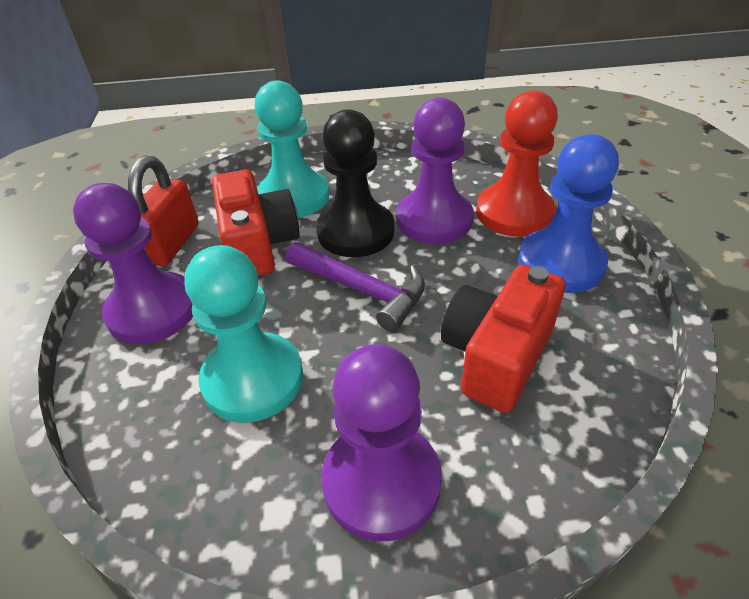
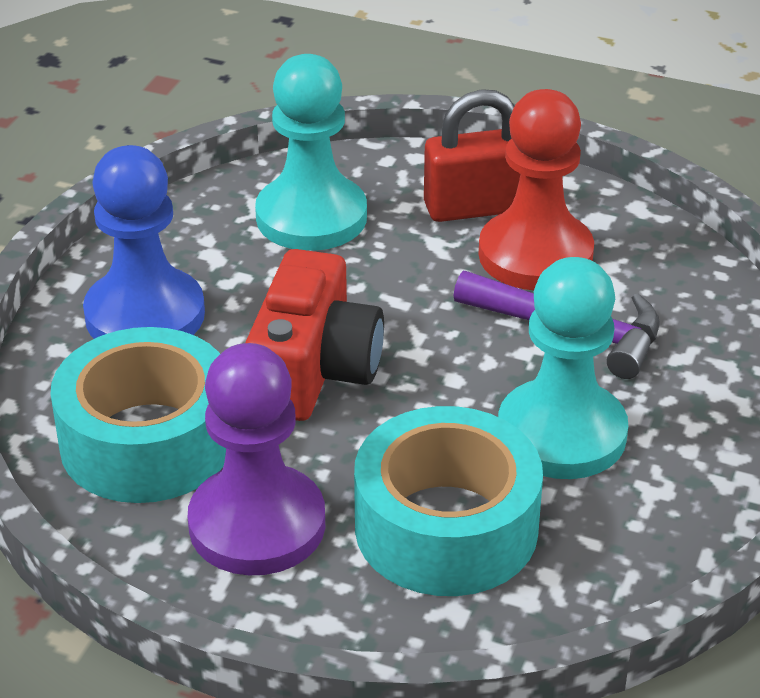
black pawn: [316,109,394,257] = 1 -> none = 0
purple pawn: [73,183,193,344] [321,344,442,541] [397,98,474,244] = 3 -> [188,343,325,575] = 1
red camera: [212,170,300,276] [441,265,566,413] = 2 -> [245,249,384,421] = 1
turquoise tape: none = 0 -> [50,327,226,503] [354,406,543,596] = 2

